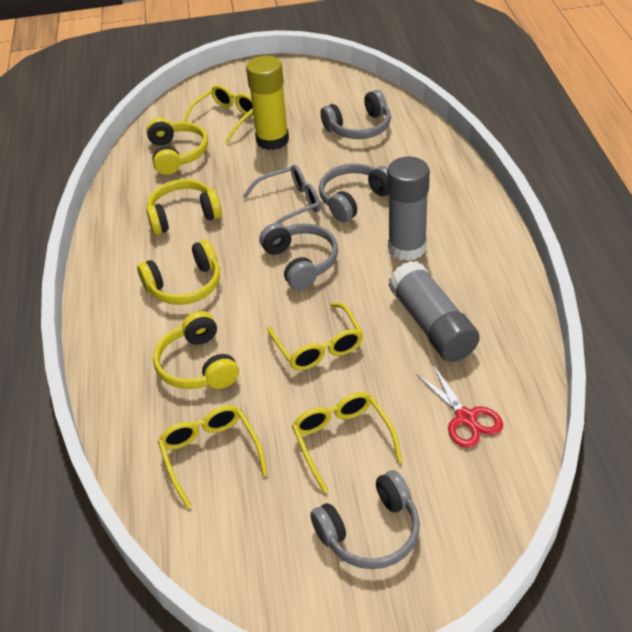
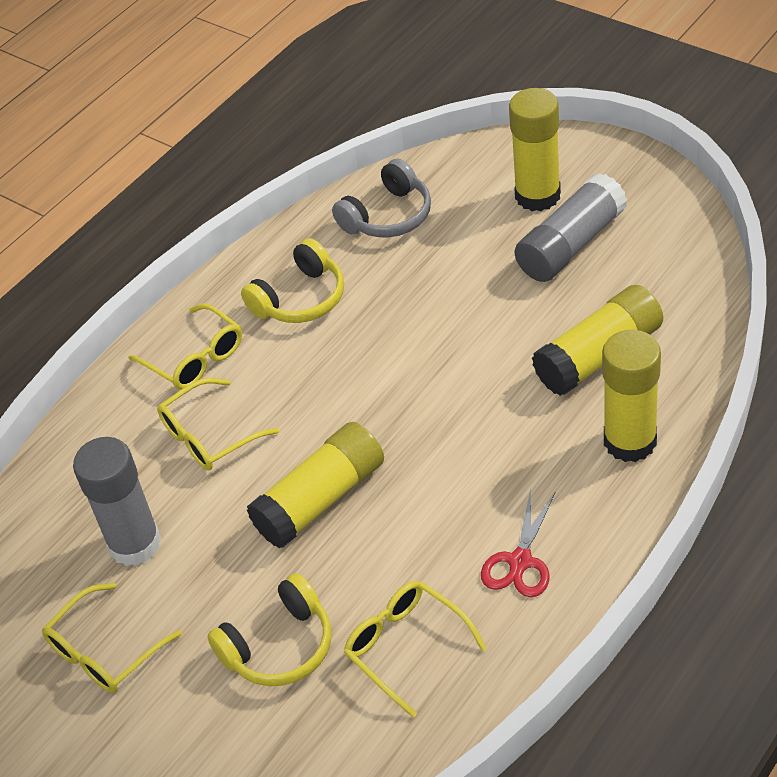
grey glasses: [242,165,320,224] = 1 -> none = 0
grey headphones: [259,223,338,290] [310,470,420,569] [319,163,389,222] [320,90,391,139] = 4 -> [332,158,431,237] = 1
yellow glue stick: [246,56,289,150] = 1 -> [247,422,384,549] [509,88,561,211] [532,285,663,396] [602,330,661,462] = 4
yellow headphones: [137,240,220,305] [146,118,208,175] [146,179,222,235] [153,311,239,389] = 4 -> [207,573,331,686] [241,238,344,323] = 2

